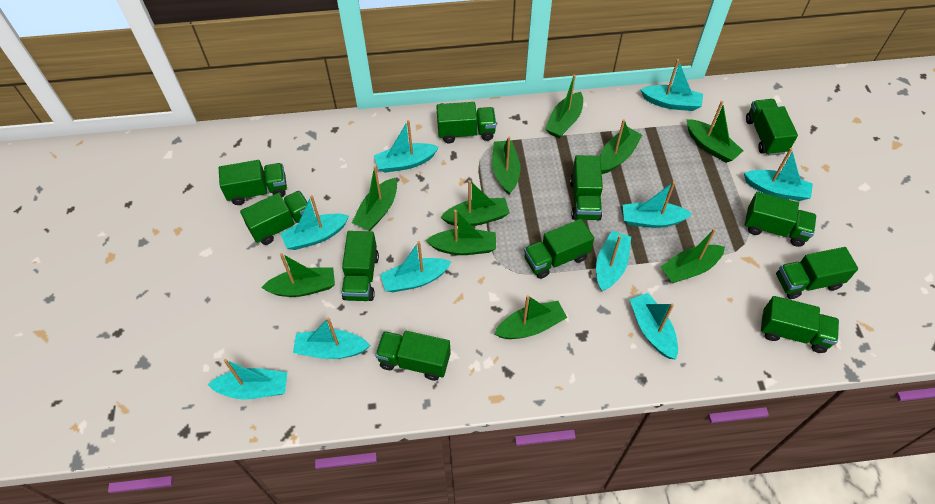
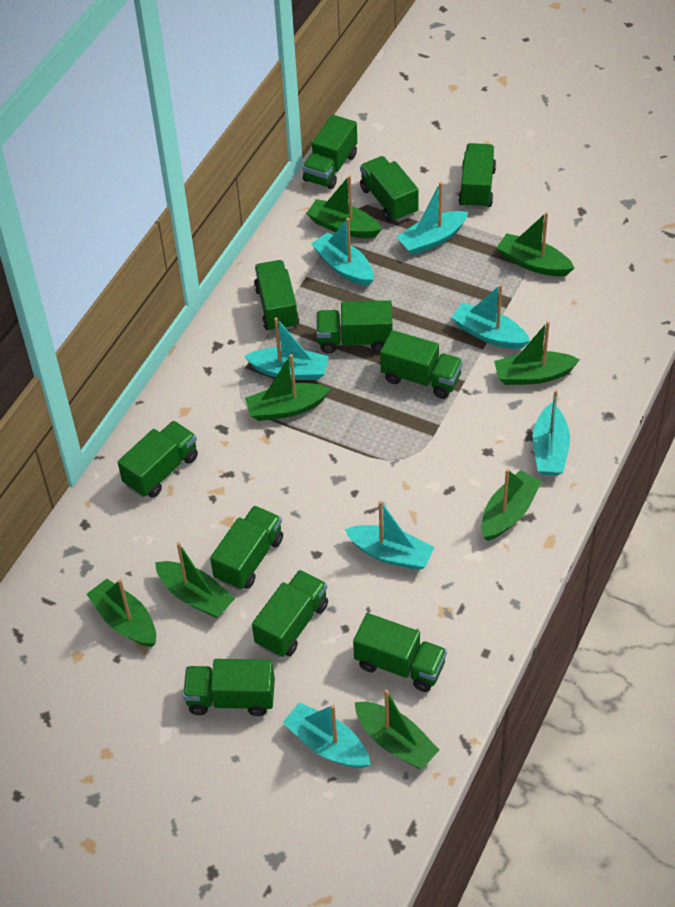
green boat: [261,253,335,297] [352,166,397,231] [426,210,496,255] [441,180,510,226] [492,137,520,195] [494,295,567,339] [545,74,583,138] [600,119,642,174] [661,228,725,283] [686,101,743,163] = 10 -> [87,579,156,647] [155,542,235,618] [245,354,331,421] [306,175,382,238] [355,690,439,770] [481,469,542,541] [494,321,580,385] [497,212,575,276] = 8
turquoise boat: [207,359,287,400] [280,195,349,250] [293,317,370,359] [374,120,439,173] [380,241,451,292] [596,231,631,292] [623,181,692,228] [630,293,678,359] [640,59,703,111] [744,148,813,201] = 10 -> [244,317,329,380] [282,702,371,768] [311,218,374,286] [345,501,434,570] [397,182,468,255] [451,284,530,349] [533,390,570,475] = 7

